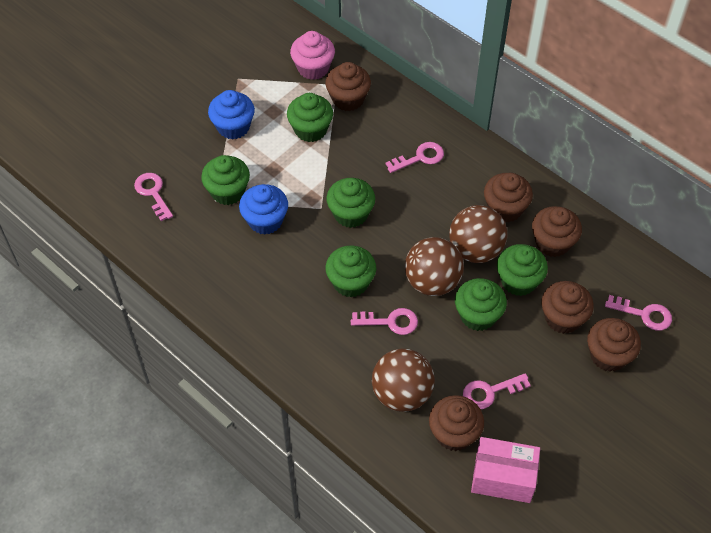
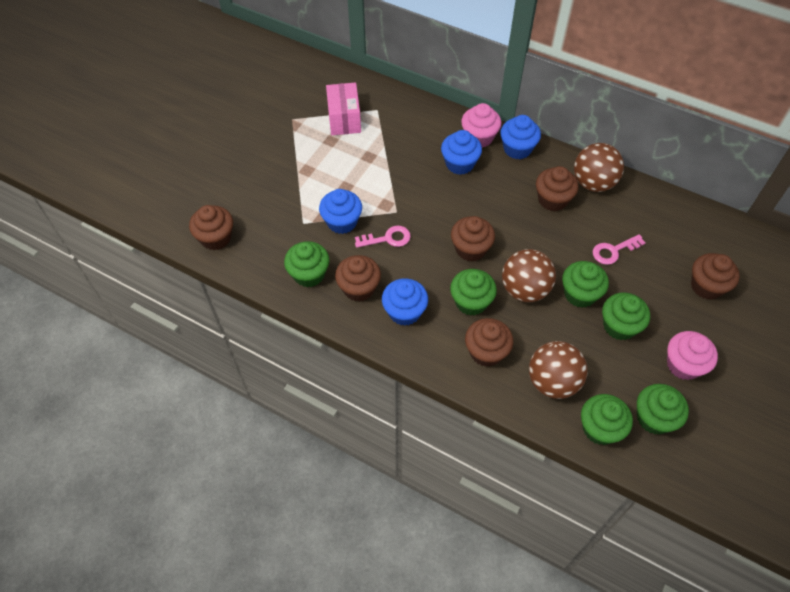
blue cupcake: [208,90,255,140] [239,184,288,235] = 2 -> [319,189,362,234] [382,279,428,326] [441,130,482,175] [500,115,541,159] = 4
pink cupcake: [290,31,335,80] = 1 -> [461,103,501,148] [667,331,718,380] = 2
pink key: [134,173,173,221] [351,308,418,335] [386,142,444,173] [463,373,531,409] [605,295,672,331] = 5 -> [355,226,411,248] [592,234,645,265] = 2

